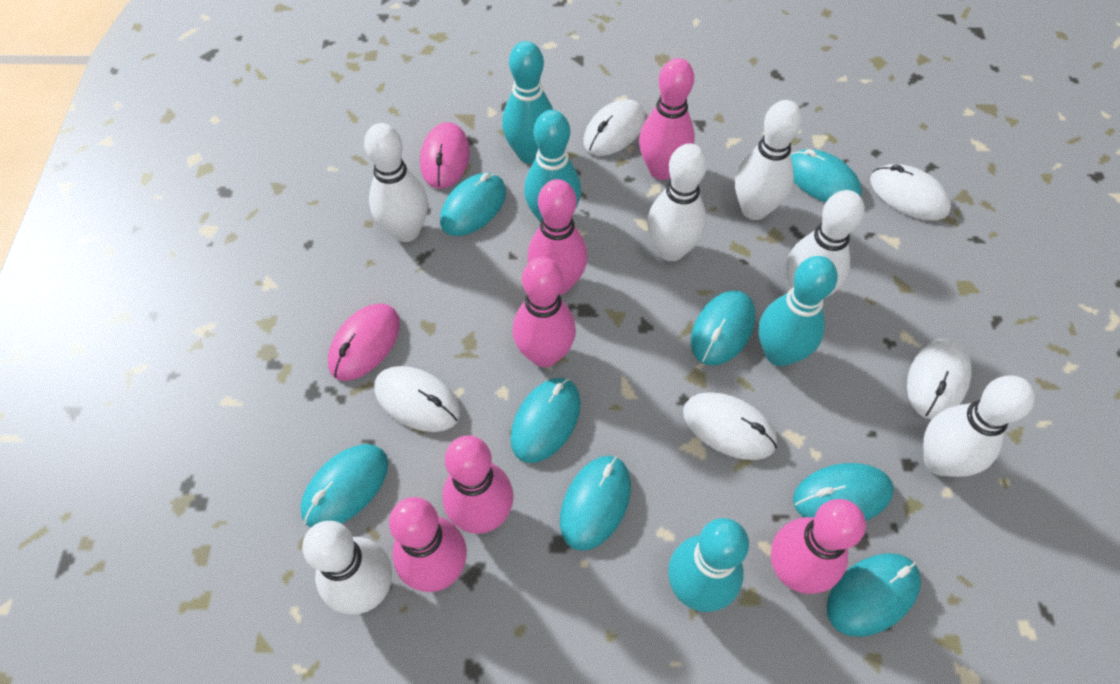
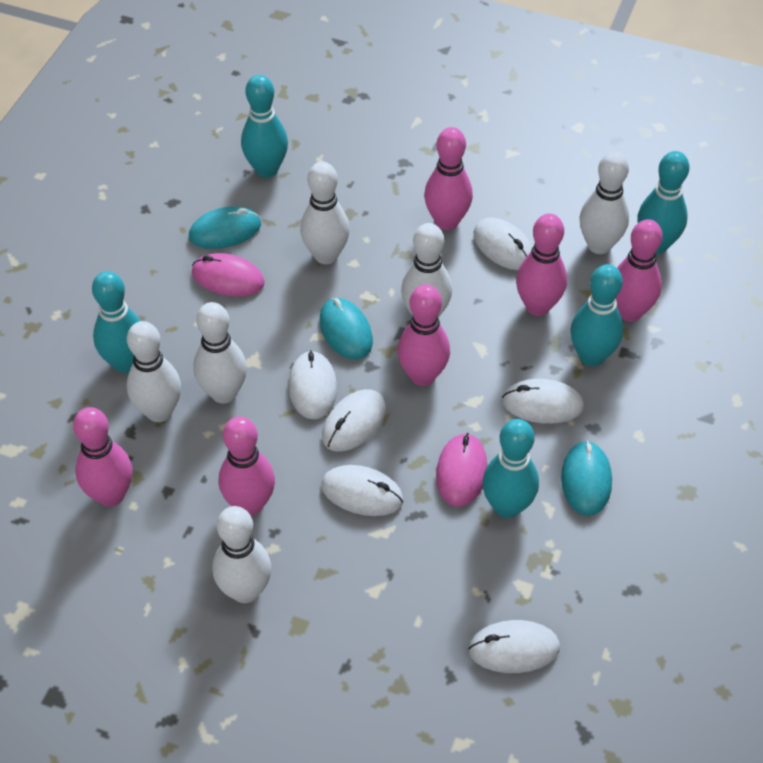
turquoise bowling pin: [502,41,553,164] [524,110,581,223] [668,518,749,612] [758,256,838,366] = 4 -> [92,271,141,373] [241,75,288,178] [482,419,539,518] [570,264,623,366] [637,151,689,254] = 5
turquoise mouse: [300,444,388,527] [440,173,506,236] [510,378,581,463] [560,456,631,551] [691,290,755,365] [791,149,862,203] [793,463,894,521] [827,553,921,637] = 8 -> [189,206,261,249] [320,298,373,360] [561,440,612,516] = 3
white mouse: [374,366,460,432] [583,99,645,156] [683,392,777,460] [870,164,951,220] [907,338,971,420] = 5 -> [289,350,337,420] [321,465,404,516] [322,389,386,452] [468,620,560,673] [473,217,532,270] [502,379,584,424] = 6

